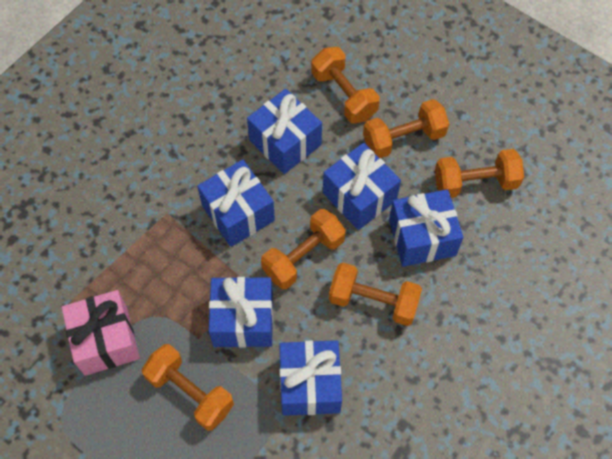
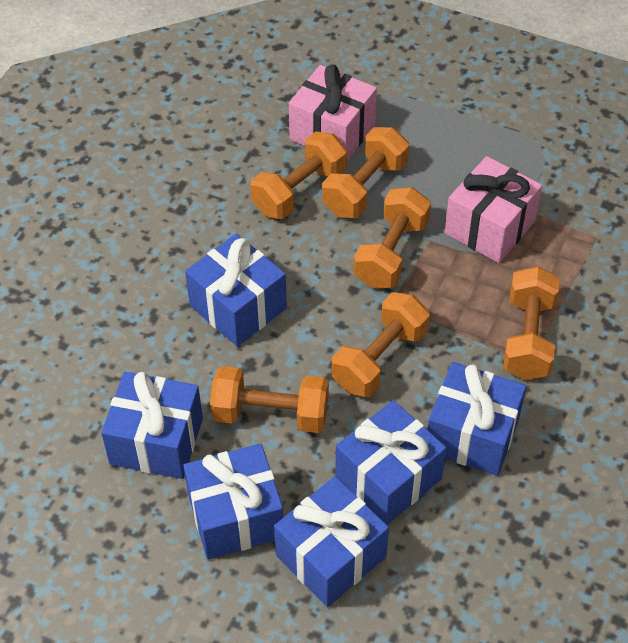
pink gift: [61,290,140,376] = 1 -> [289,64,377,161] [445,156,542,263] = 2

